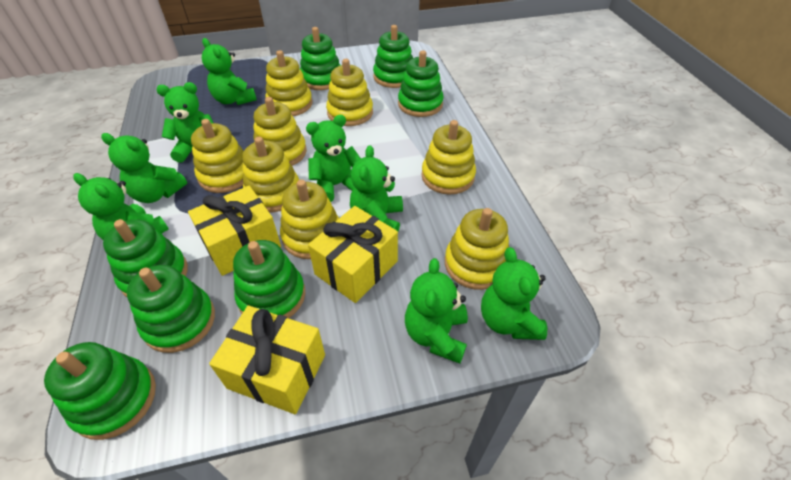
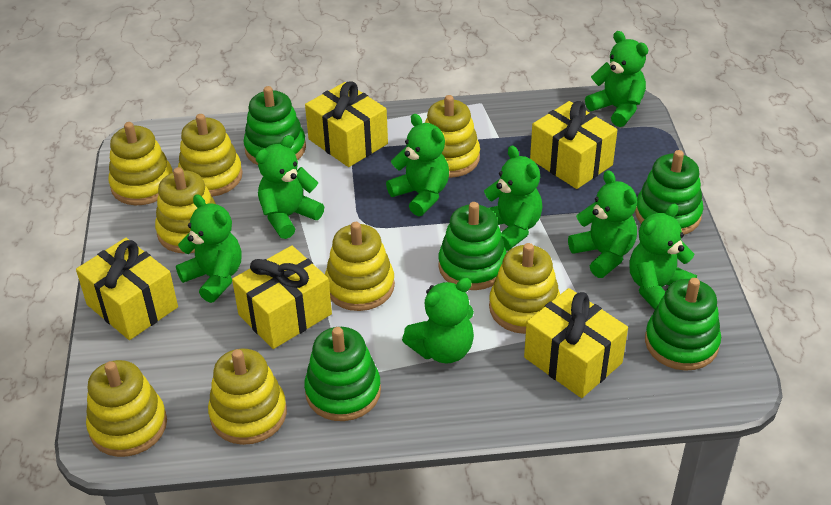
green stacking toy: [44,342,156,440] [103,219,188,297] [127,265,215,353] [233,240,305,318] [300,27,341,90] [373,25,413,88] [398,50,444,117] = 7 -> [243,86,306,165] [304,327,381,421] [438,202,507,290] [635,150,703,235] [645,278,721,371] = 5
yellow gift: [188,186,281,276] [209,306,325,414] [308,206,398,303] = 3 -> [76,238,178,340] [232,246,332,349] [305,81,388,167] [524,288,628,398] [530,101,617,189] = 5

